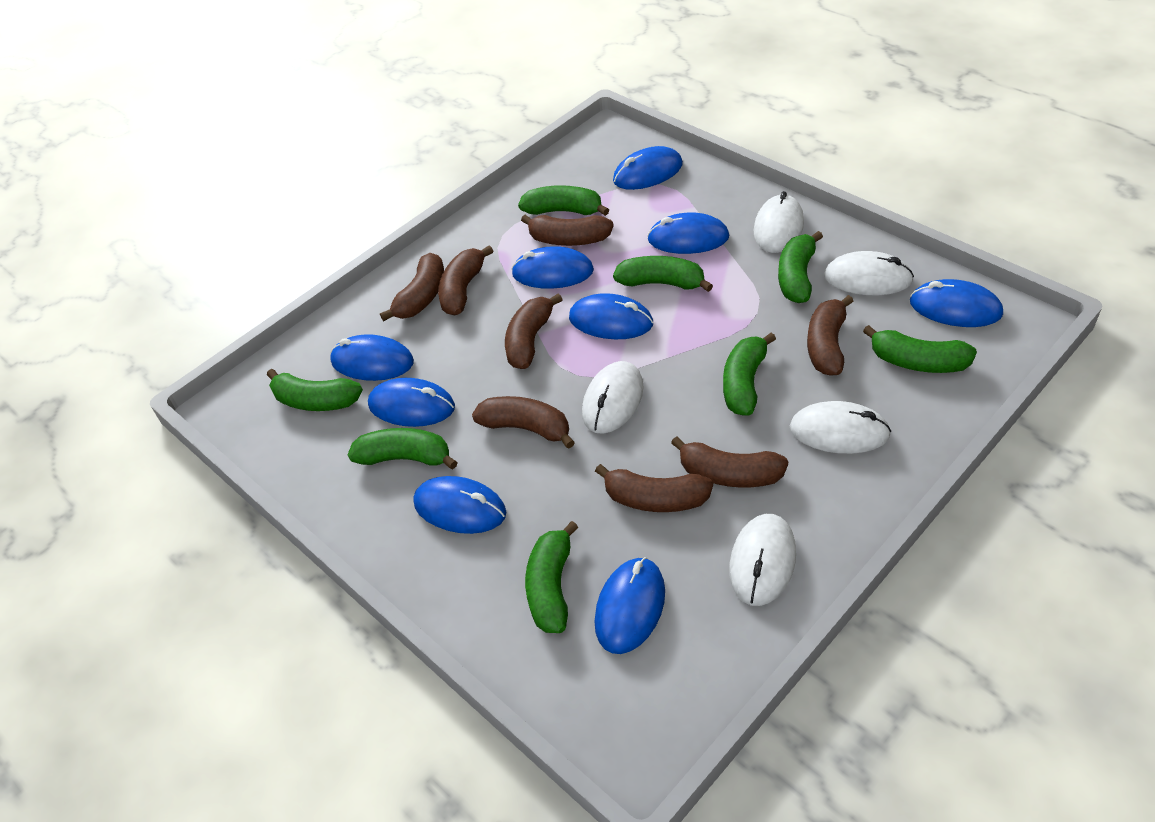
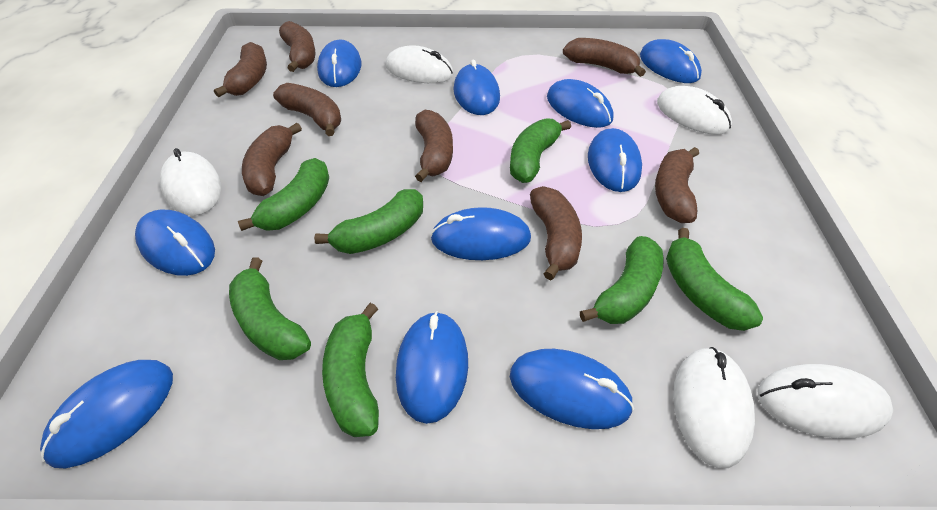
blue mouse: [330,334,414,381] [368,378,455,427] [413,476,506,534] [511,246,594,289] [569,293,653,339] [595,557,665,654] [613,146,683,190] [647,213,729,254] [910,279,1003,327] = 9 -> [40,360,173,468] [135,210,215,276] [317,40,361,87] [396,311,468,424] [430,207,531,260] [454,60,500,115] [510,349,634,429] [547,79,614,128] [588,128,642,192] [640,39,702,83] = 10
green banana: [267,369,363,411] [348,428,458,469] [518,185,609,216] [525,521,579,633] [613,256,713,292] [723,332,776,415] [778,231,823,303] [863,325,977,373] = 8 -> [229,258,311,360] [238,158,329,231] [314,189,423,254] [322,303,379,437] [510,118,571,183] [580,236,664,324] [666,228,763,331] = 7

